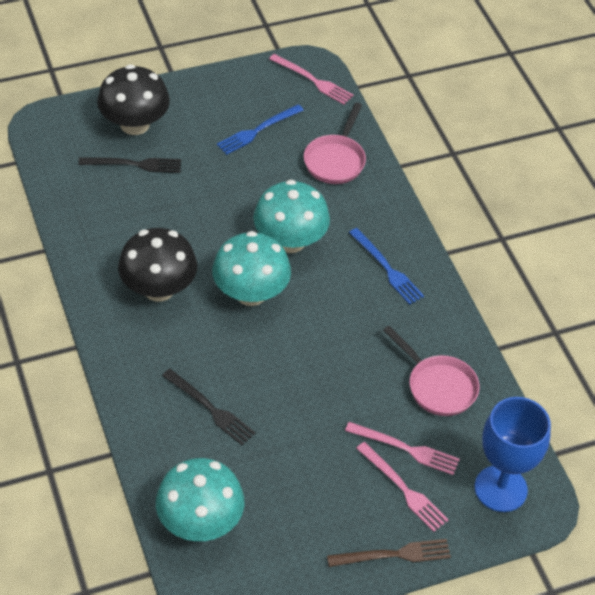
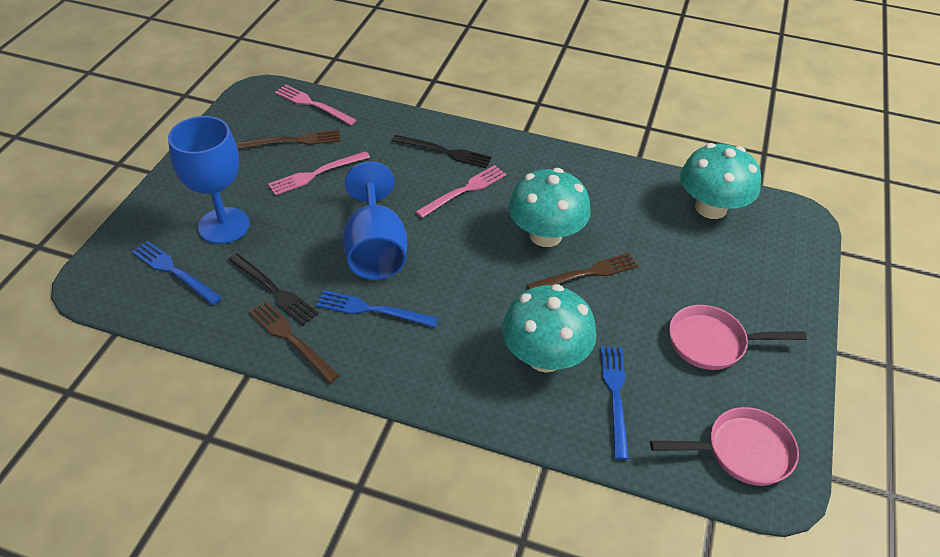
black mushroom: [97,65,170,135] [118,228,197,301] = 2 -> none = 0
blue fork: [217,104,304,155] [349,228,424,305] = 2 -> [132,241,222,305] [316,290,438,327] [600,346,629,460] = 3
blue goblet: [475,397,551,512] = 1 -> [168,116,250,244] [343,162,407,280] = 2
brown fork: [327,539,451,567] = 1 -> [237,130,341,149] [249,301,340,383] [527,253,638,289] = 3

